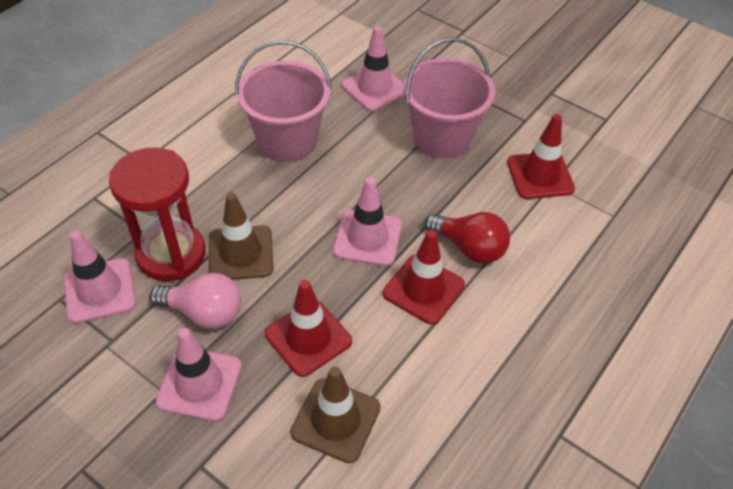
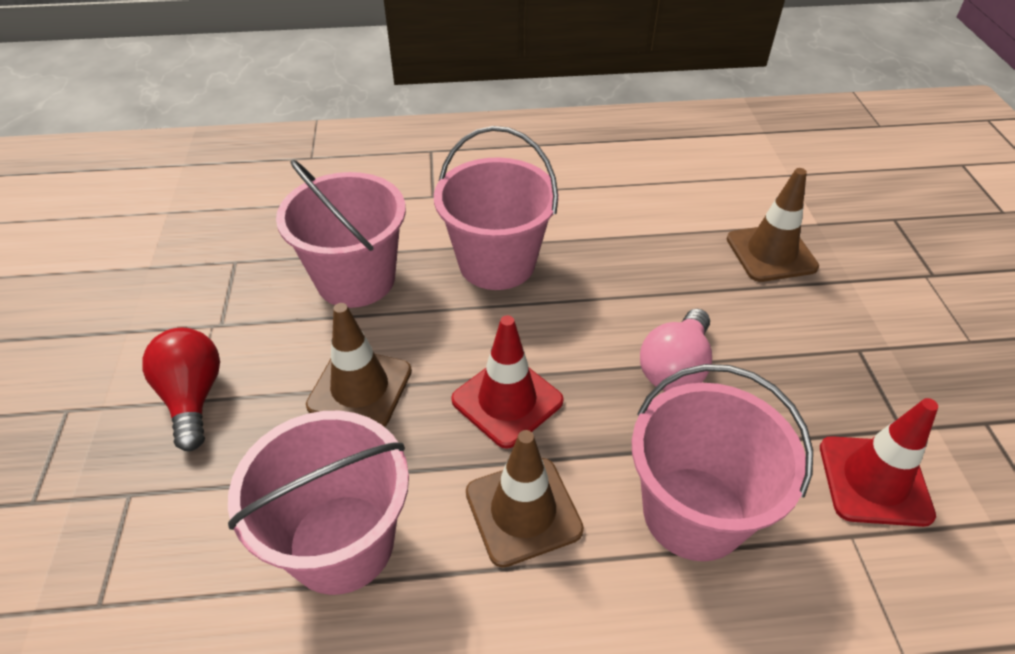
brown traffic cone: [209,192,273,280] [290,366,381,463] = 2 -> [306,303,412,427] [466,430,584,568] [727,168,819,282] = 3
pink bucket: [235,40,332,162] [403,37,495,159] = 2 -> [228,411,409,595] [276,160,406,308] [434,126,559,290] [632,364,813,561] = 4
pink traffic cone: [64,231,136,324] [155,328,242,421] [333,177,402,266] [342,26,404,112] = 4 -> none = 0
red hourglass: [109,147,206,281] = 1 -> none = 0
red traffic cone: [265,280,352,377] [383,230,465,325] [507,114,575,199] = 3 -> [451,315,564,449] [820,398,938,527] = 2

